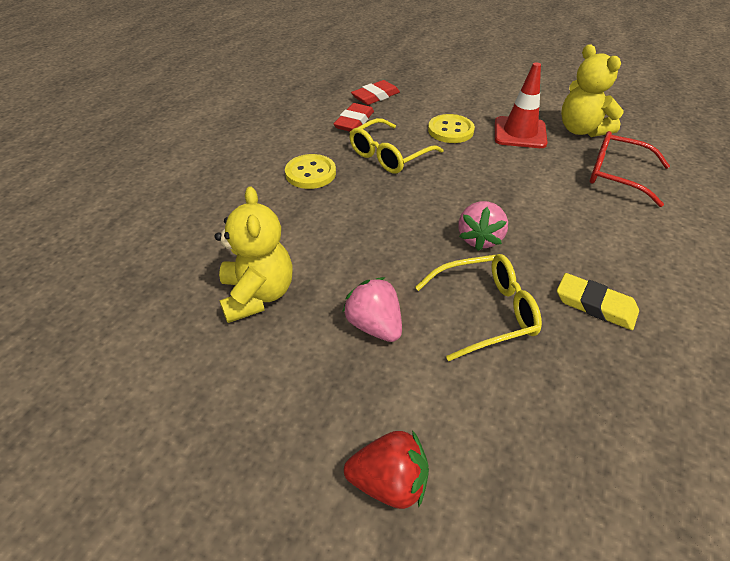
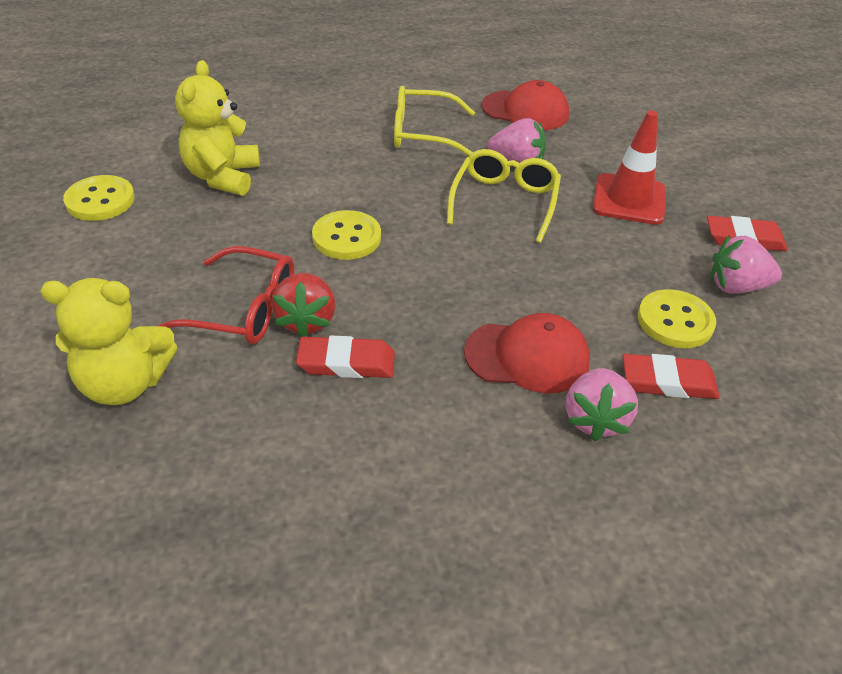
pink strawberry: [342,277,402,342] [458,201,508,251] = 2 -> [488,118,546,163] [566,368,638,441] [710,235,782,294] = 3
red cap: none = 0 -> [464,313,590,393] [482,80,569,130] = 2
red eraser: [333,103,374,132] [351,80,400,105] = 2 -> [296,335,395,378] [622,354,720,399] [707,216,788,251] = 3
yellow button: [285,154,336,189] [428,114,475,143] = 2 -> [63,175,135,221] [312,210,381,260] [638,289,716,348] = 3
yellow eraser: [557,273,639,330] = 1 -> none = 0

